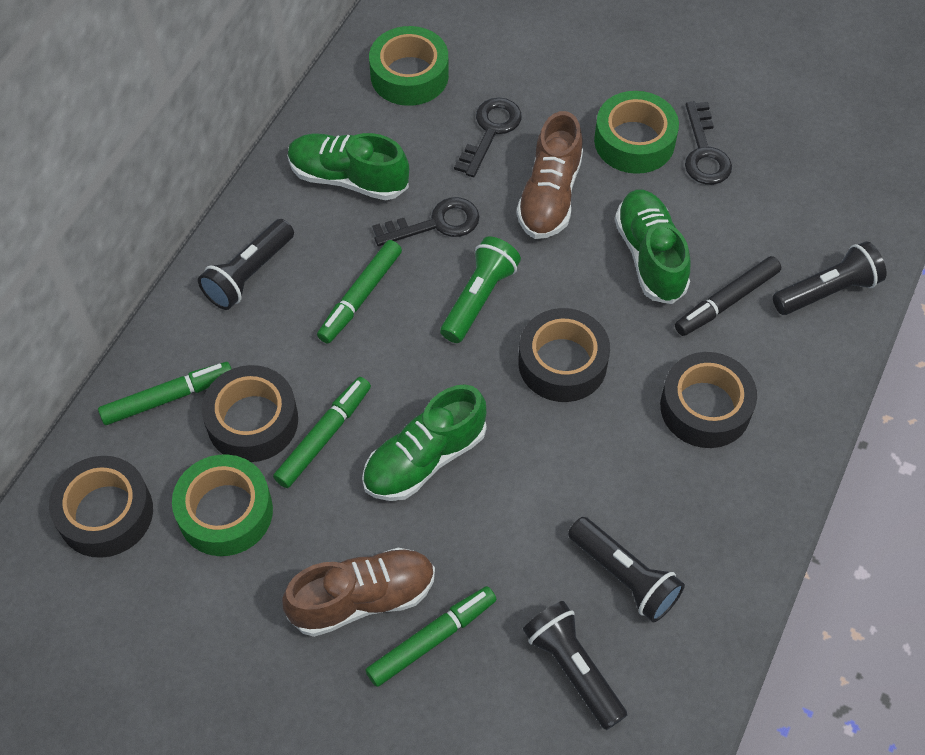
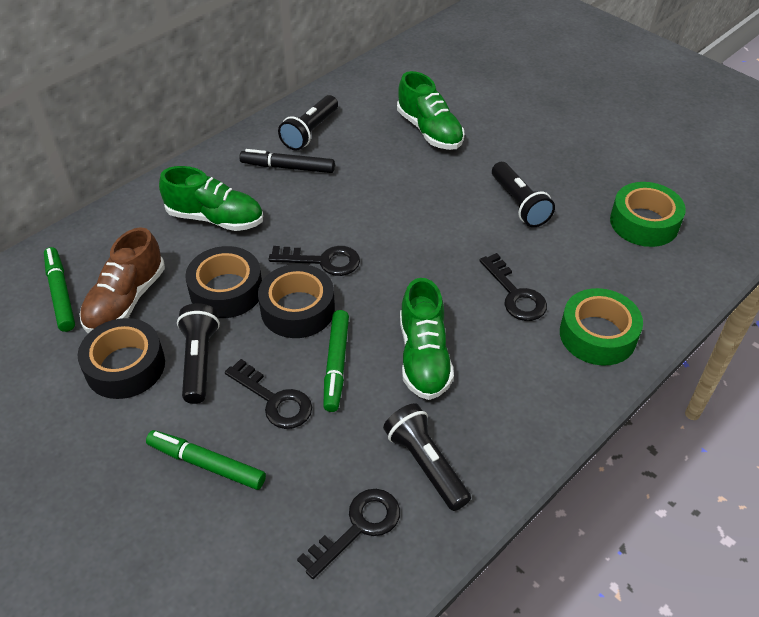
black key: [372,197,480,246] [454,98,522,177] [685,102,732,185] = 3 -> [225,359,312,429] [268,246,360,276] [297,489,400,579] [480,253,547,321] = 4
black tape: [49,456,153,558] [202,365,298,462] [518,308,610,402] [660,352,757,448] = 4 -> [78,318,165,399] [185,246,262,318] [258,264,335,338] = 3
brown shoe: [282,548,435,637] [517,111,583,239] = 2 -> [79,227,165,333] = 1
green flashlight: [440,236,521,343] = 1 -> none = 0
green marker: [98,362,232,425] [273,377,371,488] [317,240,402,344] [366,586,497,687] = 4 -> [44,247,75,332] [146,430,266,490] [323,310,349,412] = 3
green tape: [172,454,273,556] [369,26,449,106] [594,91,679,174] = 3 -> [560,288,643,366] [610,182,686,247] = 2

